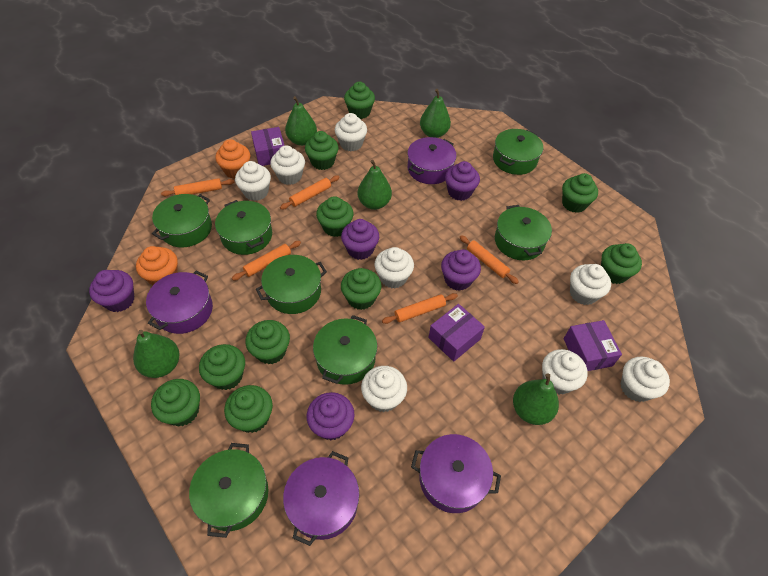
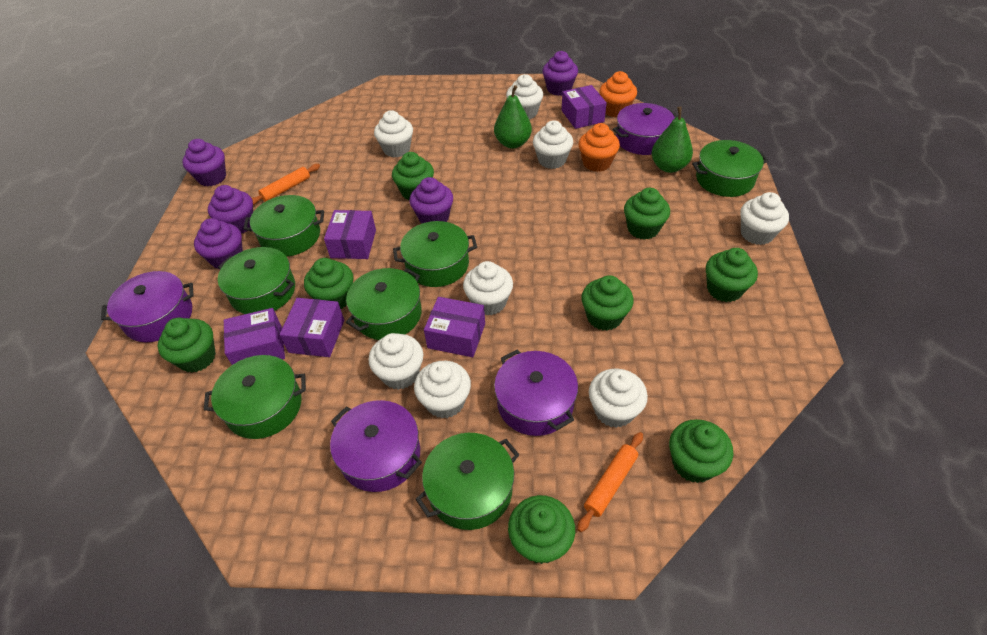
green cupcake: [151,379,200,427] [199,344,245,390] [224,385,273,433] [245,320,290,364] [305,131,339,170] [316,196,354,237] [341,268,382,310] [344,82,375,119] [562,173,598,213] [601,243,642,284] = 10 -> [158,318,216,372] [304,258,353,309] [392,152,434,200] [508,495,575,564] [581,275,634,331] [624,188,670,240] [669,419,733,483] [706,248,758,302] = 8
green pear: [133,330,179,378] [285,96,317,146] [358,160,392,210] [420,89,451,138] [513,373,559,425] = 5 -> [494,85,532,149] [652,107,693,173] = 2
orange rolling pin: [161,178,234,196] [232,241,301,281] [280,175,340,210] [382,293,458,324] [460,235,519,284] = 5 -> [252,164,320,205] [577,432,643,532] = 2
purple box: [251,127,285,166] [428,304,485,362] [564,320,622,371] = 3 -> [224,308,285,365] [280,298,344,357] [324,210,376,259] [424,297,485,357] [562,85,607,129] = 5

